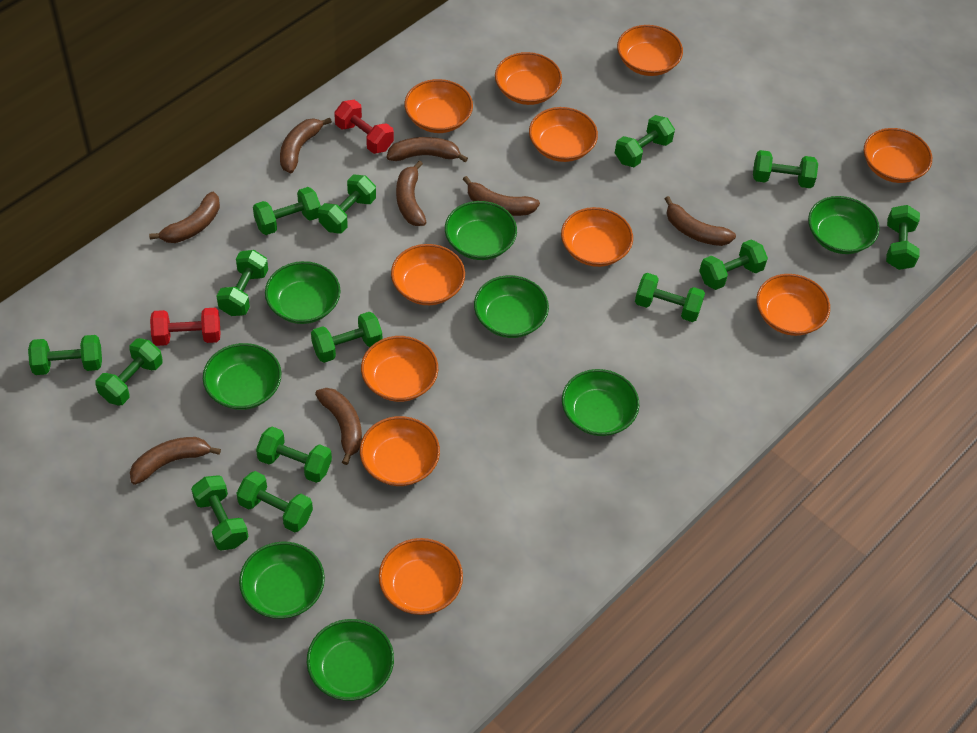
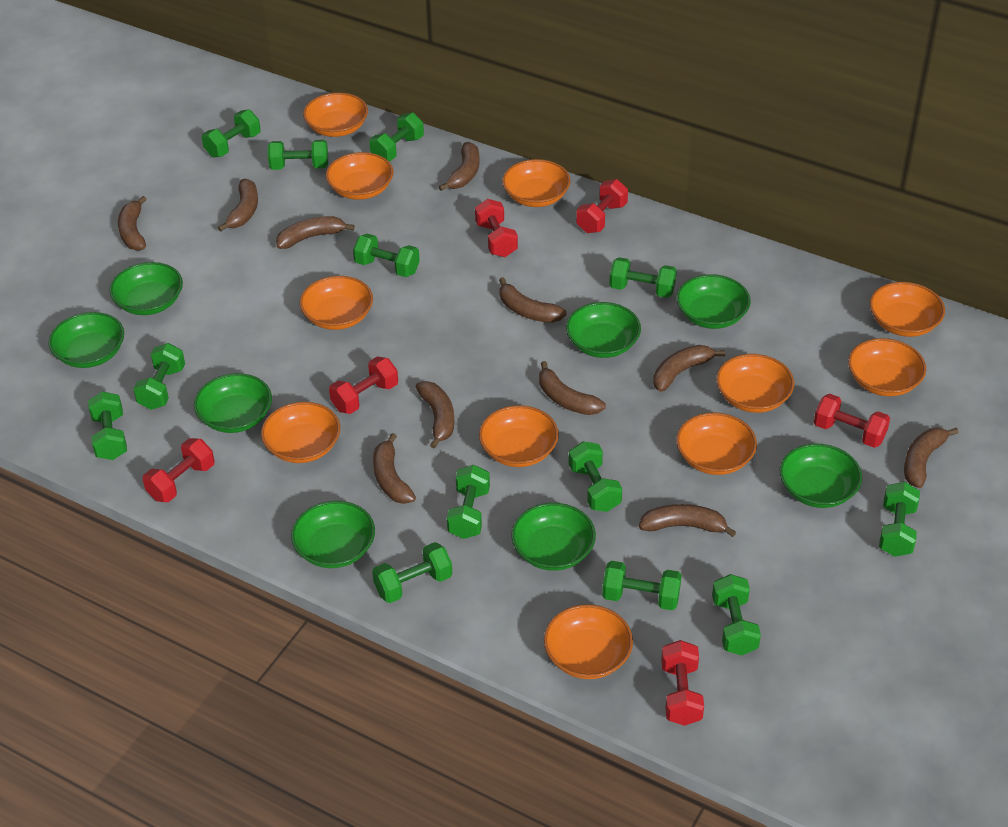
brown banana: [130,437,221,485] [149,192,220,243] [280,118,332,173] [315,388,362,465] [387,137,468,162] [396,160,427,226] [463,176,540,216] [665,196,736,246] = 8 -> [118,196,146,251] [218,179,258,232] [276,216,355,249] [373,433,416,504] [416,381,454,449] [439,142,480,191] [499,277,567,323] [539,361,606,415] [639,504,736,537] [653,345,725,392] [904,428,959,488] = 11
green dumbbell: [28,335,102,375] [95,338,163,406] [191,475,249,551] [216,250,268,316] [236,471,313,533] [253,187,321,235] [256,427,332,483] [311,312,382,363] [318,175,376,233] [615,115,675,167] [635,273,705,322] [699,240,768,290] [753,150,818,188] [886,205,920,270] = 14 -> [88,391,127,460] [133,343,185,410] [202,109,261,158] [268,140,328,170] [353,234,420,277] [369,112,424,161] [372,542,452,603] [447,465,490,539] [569,441,622,512] [602,561,682,610] [609,257,677,298] [712,574,761,655] [879,482,920,557] = 13
red dumbbell: [150,308,221,346] [334,100,394,154] = 2 -> [143,438,215,502] [329,357,398,414] [475,199,518,257] [576,179,628,233] [661,640,704,726] [814,394,890,448] = 6

